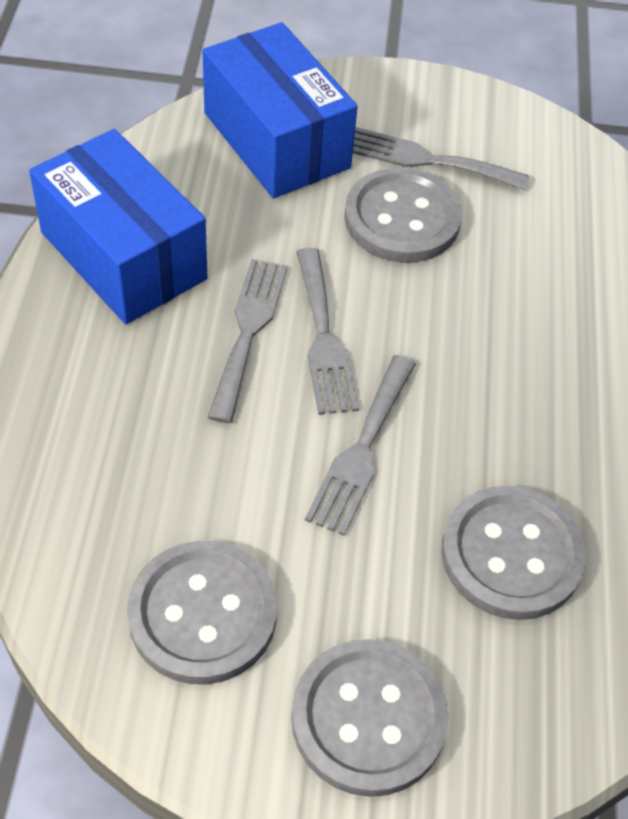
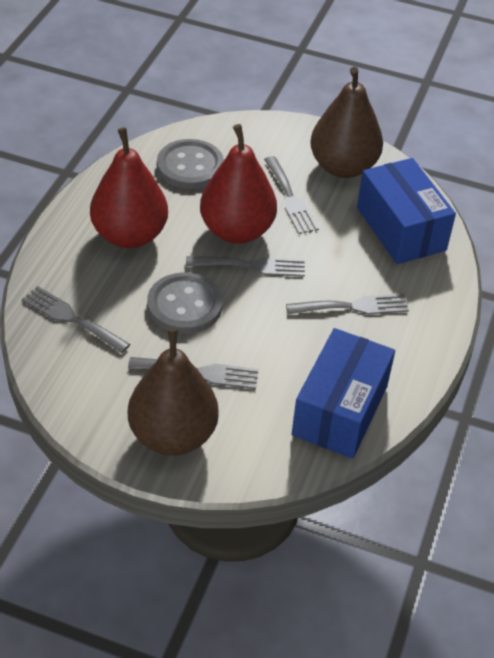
brown pear: none = 0 -> [128,327,219,456] [310,67,383,178] = 2
grey button: [127,541,277,684] [291,639,448,797] [344,168,462,263] [441,486,586,620] = 4 -> [147,272,223,334] [157,139,224,189] = 2
grey fork: [207,259,288,423] [296,248,359,415] [305,355,416,536] [353,127,529,190] = 4 -> [22,286,130,353] [128,357,259,389] [186,256,305,277] [264,156,319,234] [286,294,409,314] = 5
red pear: none = 0 -> [90,127,168,248] [200,124,277,244] = 2

